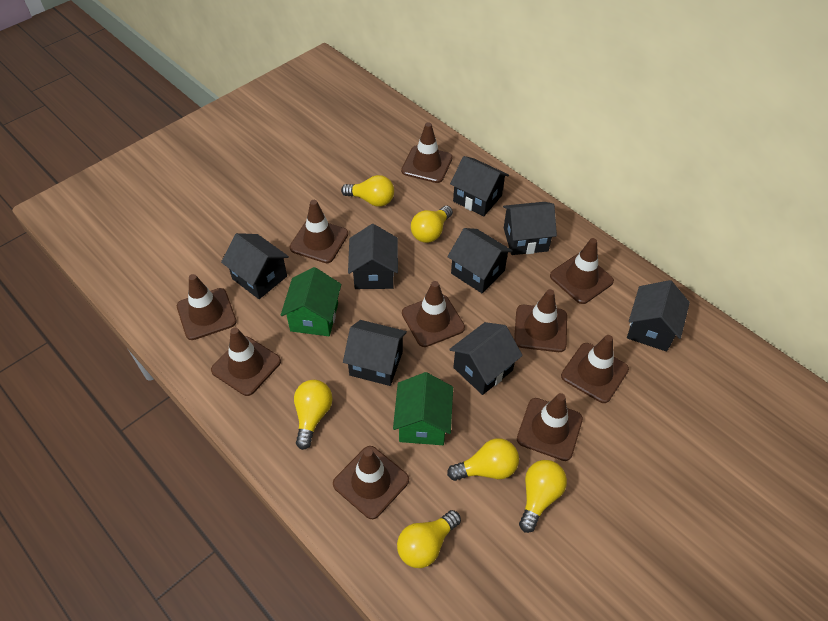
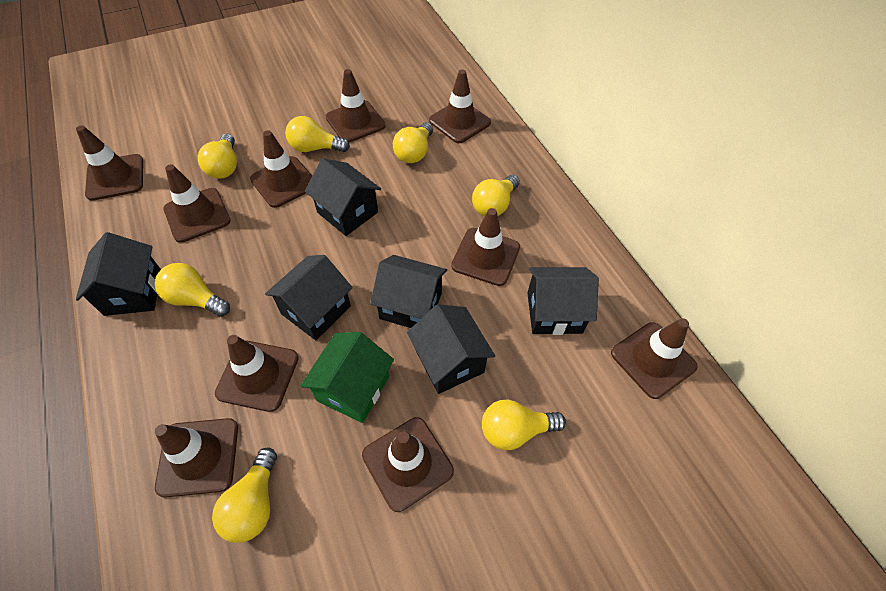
black house: [221,233,289,299] [343,320,407,386] [348,224,398,289] [447,228,513,293] [449,322,523,395] [450,156,509,217] [503,202,557,255] [627,280,690,352] = 8 -> [76,232,161,316] [265,255,353,340] [305,158,381,236] [370,255,447,328] [407,304,495,394] [527,267,599,335] = 6
green house: [281,267,341,336] [393,372,453,445] = 2 -> [300,332,394,423] = 1
yellow light bulb: [294,380,333,450] [341,175,394,207] [397,510,461,568] [411,206,453,243] [447,438,519,481] [519,460,567,533] = 6 -> [155,263,230,317] [198,134,237,179] [212,447,277,543] [285,116,350,152] [393,122,433,163] [472,175,520,216] [482,399,566,450] = 7

